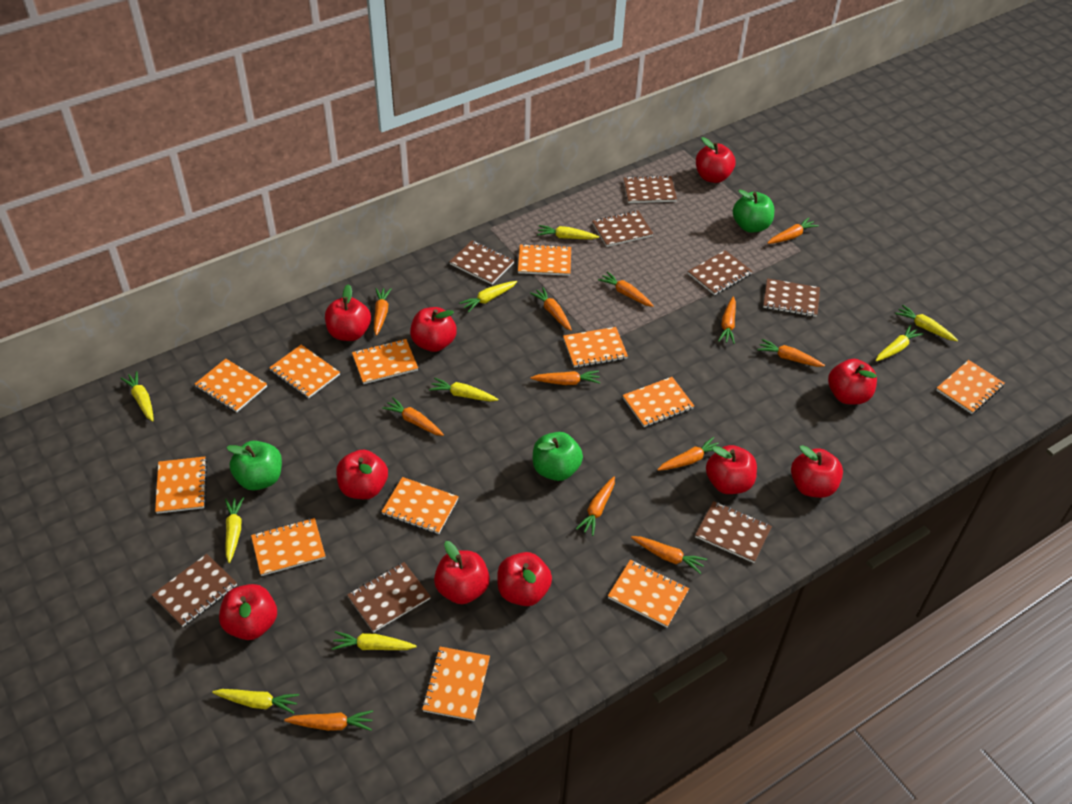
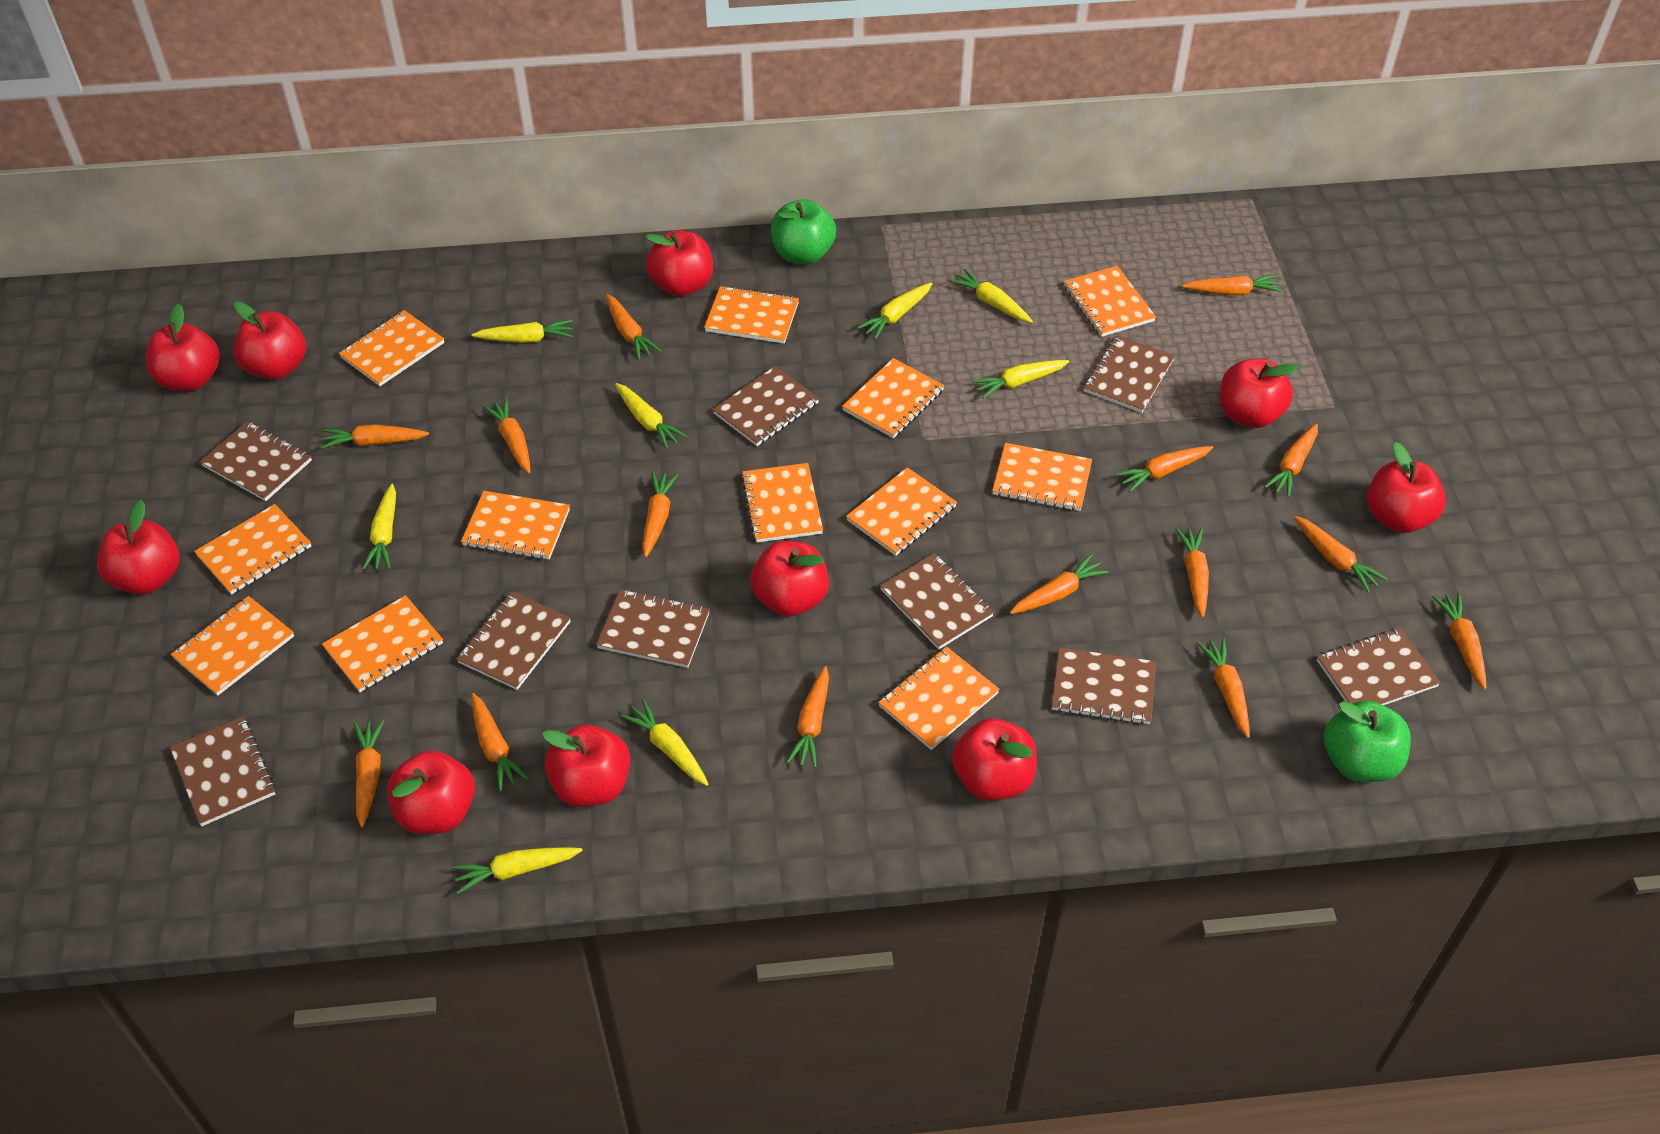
brown notebook: [152,554,237,627] [347,562,431,633] [449,241,514,285] [592,210,653,247] [624,175,677,203] [688,250,753,295] [695,501,772,563] [763,278,820,317] = 8 -> [170,716,275,826] [200,421,312,501] [457,591,571,690] [596,589,710,668] [713,366,819,446] [880,553,994,650] [1052,647,1156,725] [1084,335,1175,413] [1317,628,1441,705] = 9
green apple: [226,441,282,491] [533,432,583,481] [733,190,774,233] = 3 -> [771,199,836,264] [1324,700,1411,782] = 2
orange carrot: [284,710,373,731] [374,288,392,336] [382,397,444,436] [530,287,572,331] [530,370,600,385] [576,477,615,536] [598,271,654,307] [631,536,707,574] [657,437,719,471] [718,297,736,344] [757,339,825,367] [768,217,819,244] = 12 -> [321,425,429,449] [354,720,384,827] [471,693,529,791] [483,398,530,473] [606,294,661,360] [642,472,678,557] [786,666,829,768] [1010,554,1109,614] [1115,446,1213,492] [1175,528,1209,618] [1182,275,1282,295] [1197,638,1250,738] [1264,423,1318,498] [1294,516,1387,593] [1433,593,1487,689] = 15
yellow carrot: [120,371,154,422] [212,689,299,714] [225,497,244,563] [332,631,417,650] [429,378,498,402] [459,281,517,313] [537,225,599,239] [875,325,924,361] [895,305,958,341] = 9 -> [363,484,396,570] [452,847,583,894] [472,320,573,343] [615,383,687,449] [621,699,709,786] [857,283,932,340] [949,269,1033,323] [972,360,1069,399] = 8

